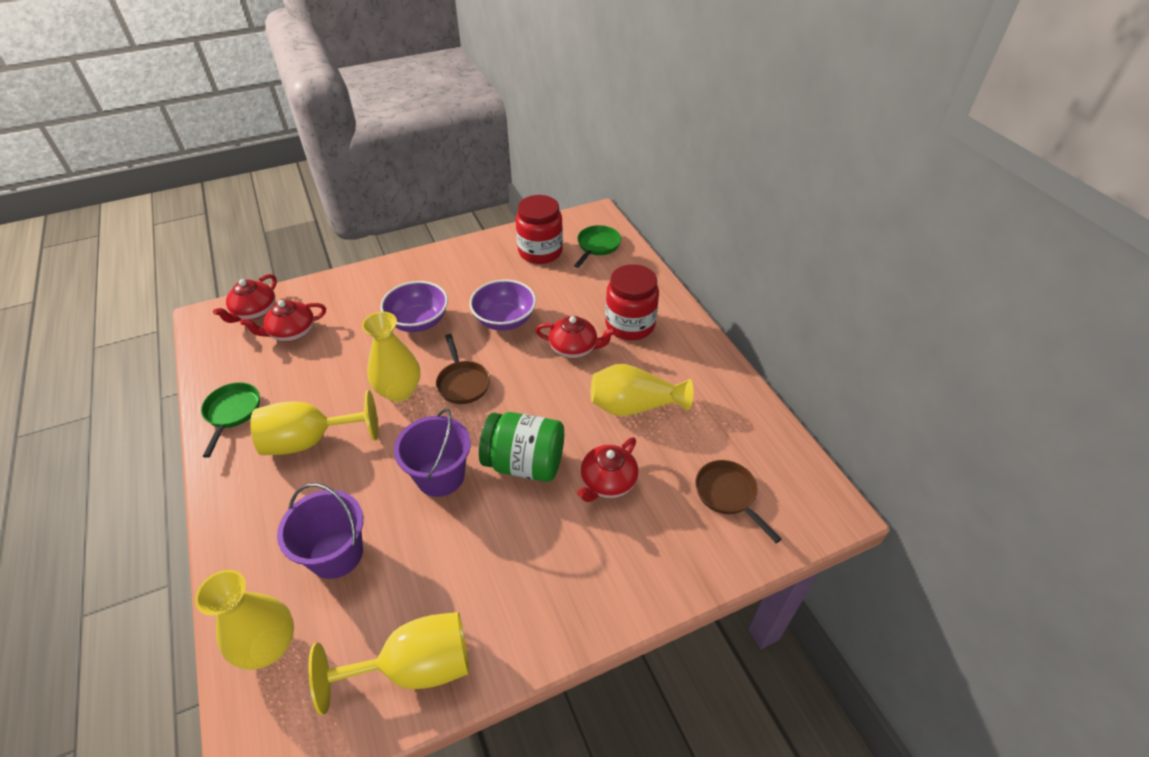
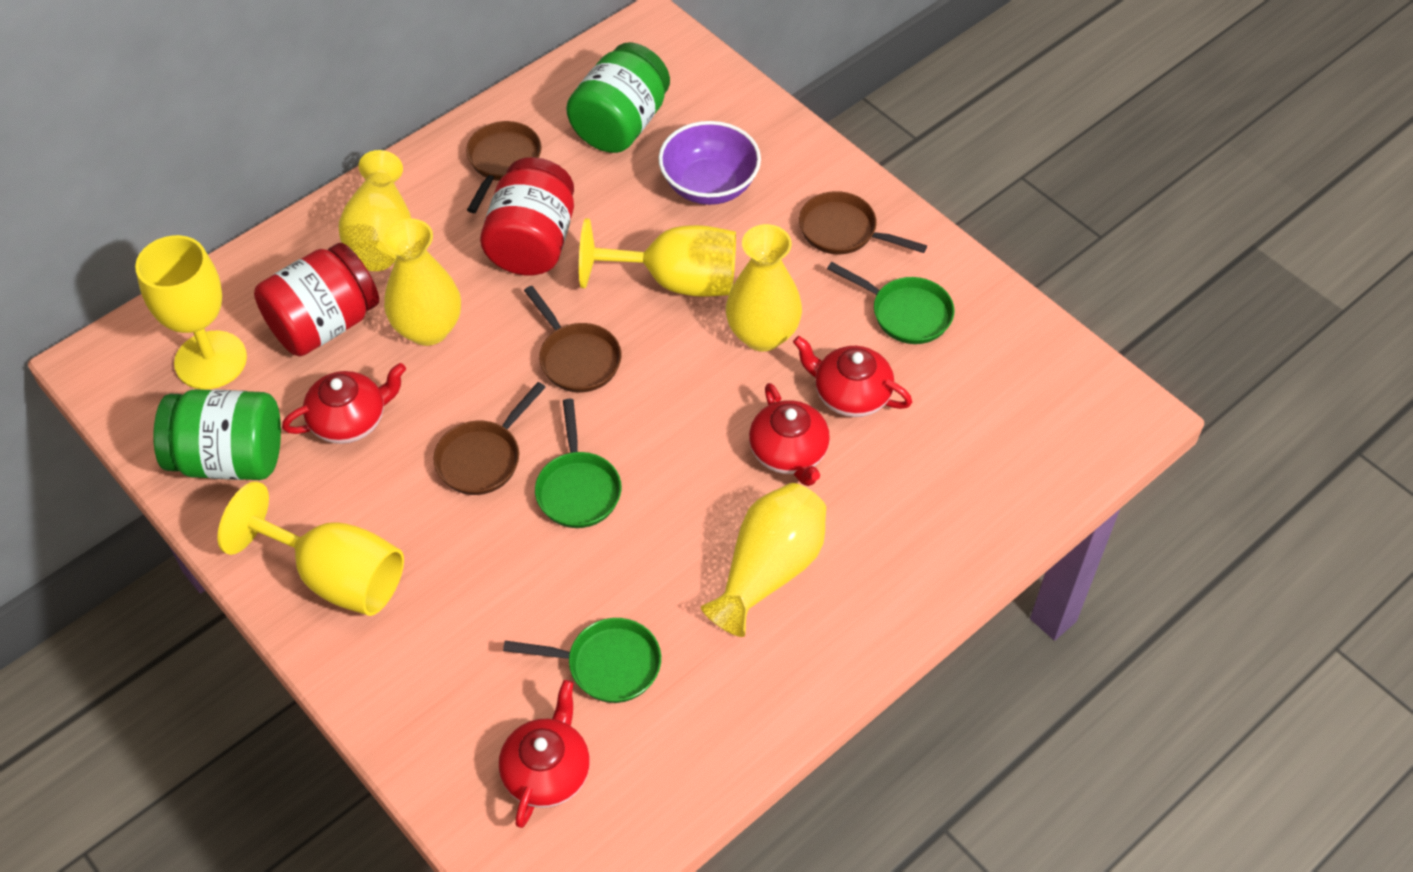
brown pan: [436,334,490,404] [695,460,782,543] = 2 -> [433,382,546,495] [466,121,542,213] [524,286,622,392] [799,191,927,254] = 4
green jar: [479,412,564,482] = 1 -> [153,389,281,480] [566,42,670,153] = 2
green pan: [201,382,260,458] [574,225,621,268] = 2 -> [503,618,661,703] [535,399,622,528] [827,262,955,344] = 3
purple bowl: [380,281,448,332] [469,279,536,331] = 2 -> [658,121,761,205] = 1
purple bucket: [277,483,363,579] [394,409,471,497] = 2 -> none = 0
yellow goblet: [250,390,378,455] [308,612,469,715] = 2 -> [135,235,247,389] [217,481,404,616] [579,218,736,297] = 3
yellow vase: [195,570,294,670] [362,312,420,402] [591,364,693,416] = 3 -> [338,150,411,271] [383,219,461,346] [701,483,826,637] [726,224,802,351] = 4

